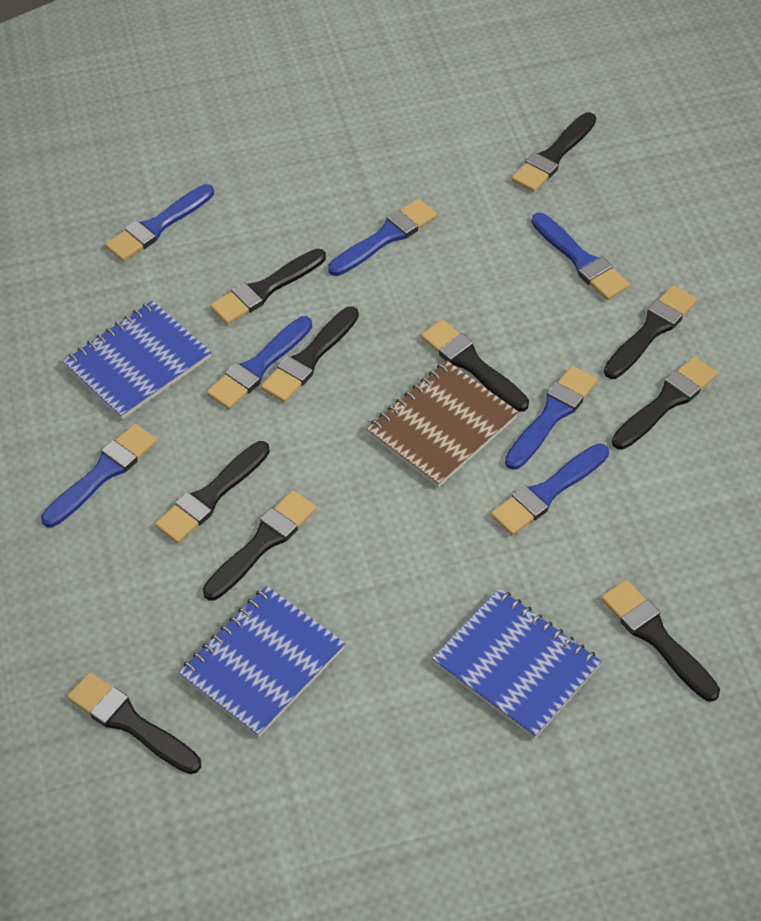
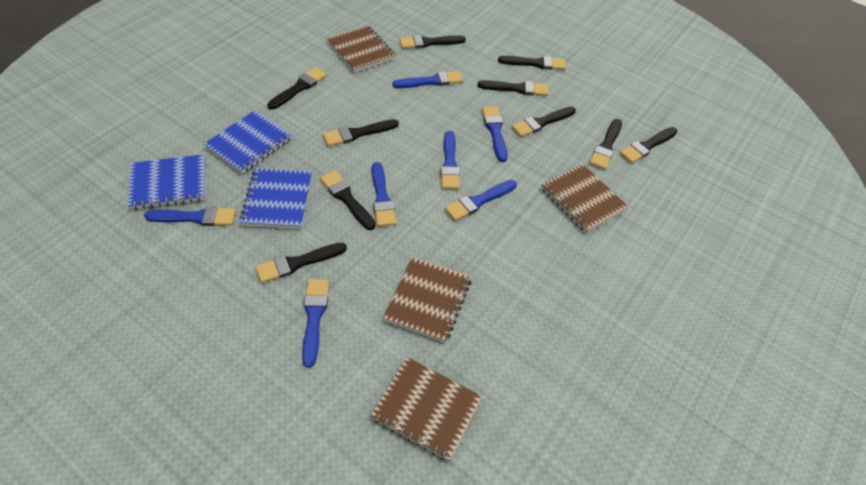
brown notebook: [367,361,519,487] = 1 -> [327,25,396,73] [370,357,483,462] [383,256,471,342] [541,164,629,233] = 4

